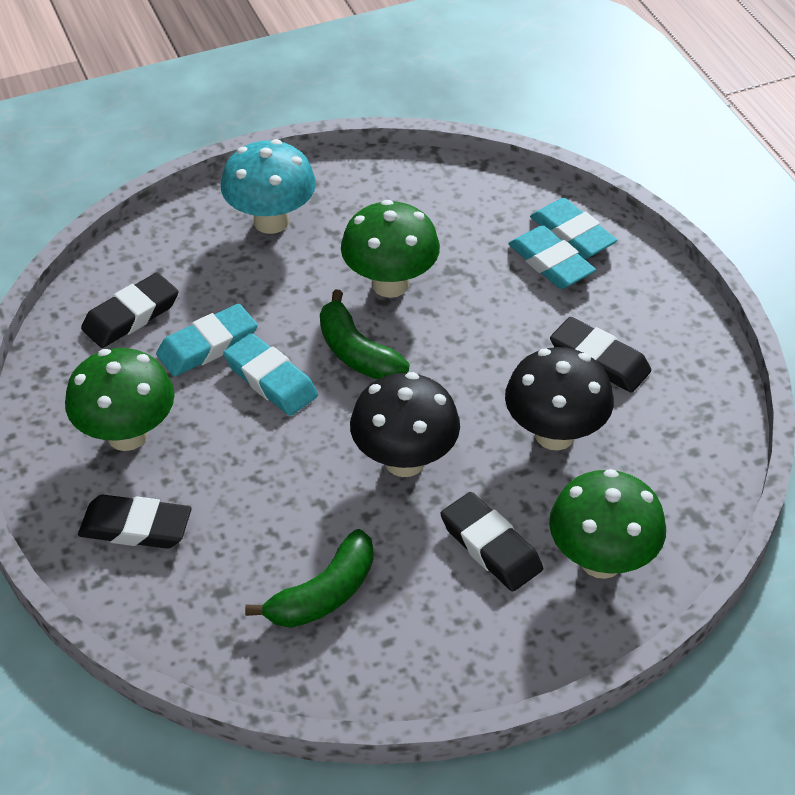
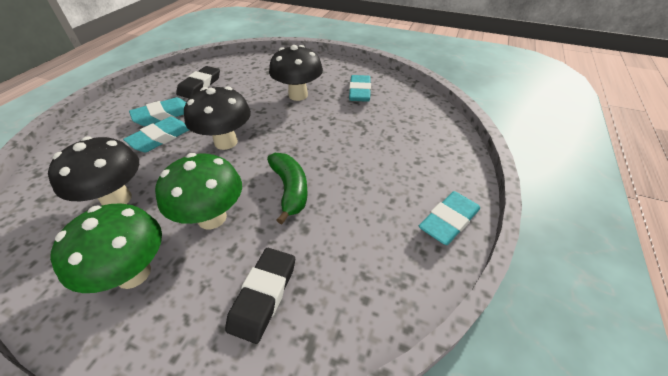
black eraser: [78,495,192,549] [81,273,178,348] [440,492,543,592] [550,317,651,393] = 4 -> [176,66,220,98] [225,248,295,344] = 2
black mushroom: [350,372,460,477] [505,347,614,450] = 2 -> [48,137,139,205] [184,87,251,150] [269,45,323,101] = 3
green banana: [245,529,374,628] [320,289,409,379] = 2 -> [267,153,308,224] = 1
green mushroom: [65,348,175,451] [341,200,440,298] [549,469,666,579] = 3 -> [50,204,162,293] [155,153,242,229] = 2
turquoise mushroom: [221,139,316,234] = 1 -> none = 0

